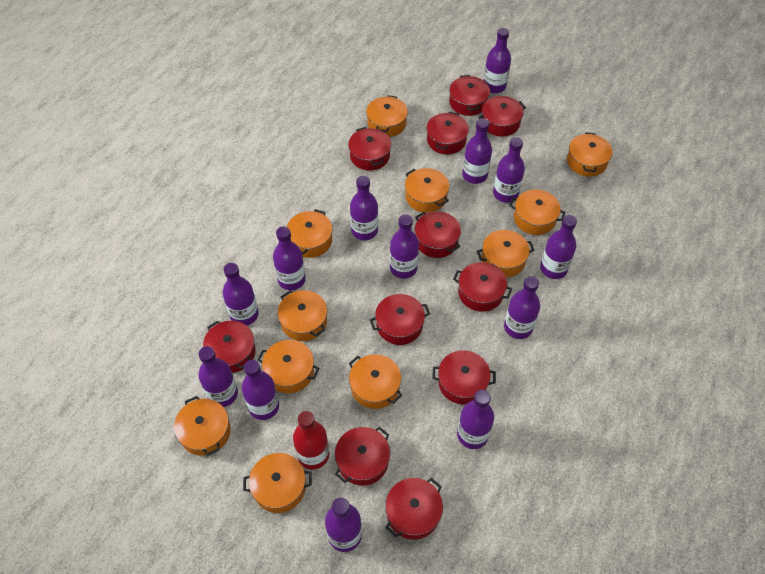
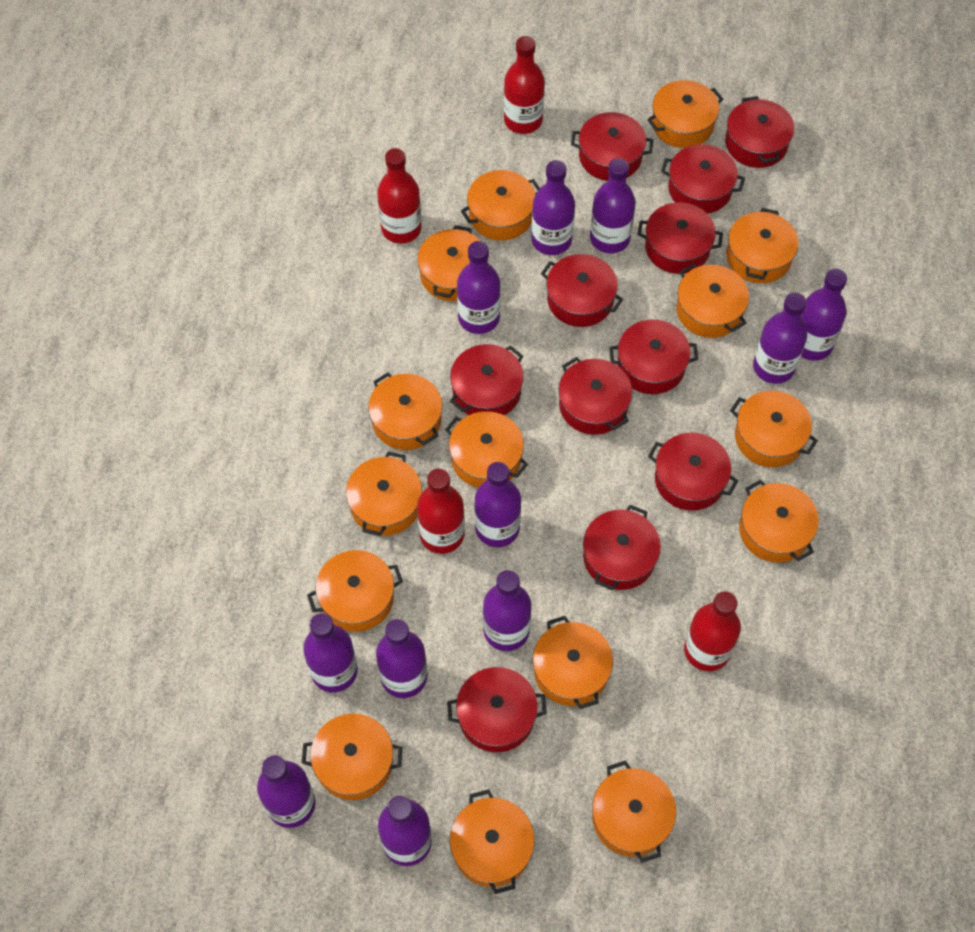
orange pot: [174,396,231,456] [243,453,312,513] [257,340,319,393] [277,290,327,341] [287,209,333,258] [349,354,402,409] [366,95,408,137] [405,168,449,213] [477,230,534,277] [509,189,565,235] [567,132,613,177] = 11 -> [302,714,402,800] [307,550,403,632] [346,451,422,536] [368,372,443,450] [417,225,488,301] [445,411,528,488] [450,789,535,894] [461,170,540,241] [533,616,613,709] [592,761,676,863] [647,80,723,148] [676,263,749,338] [726,208,799,283] [730,390,818,467] [739,480,819,563] = 15
purple bottle: [198,346,238,407] [222,263,259,326] [242,360,279,420] [273,226,306,290] [325,498,362,552] [350,176,378,240] [390,214,419,279] [457,390,494,449] [462,118,492,184] [484,28,511,93] [493,137,525,203] [504,276,540,339] [540,215,577,279] = 13 -> [257,755,316,828] [303,613,358,692] [376,619,427,698] [378,796,432,866] [457,241,501,334] [474,462,521,547] [483,570,531,651] [531,160,575,255] [590,158,636,254] [753,292,807,384] [801,268,847,361] = 11
red bottle: [293,411,330,470] = 1 -> [377,148,422,244] [417,469,465,554] [504,36,545,134] [684,591,741,671] = 4

